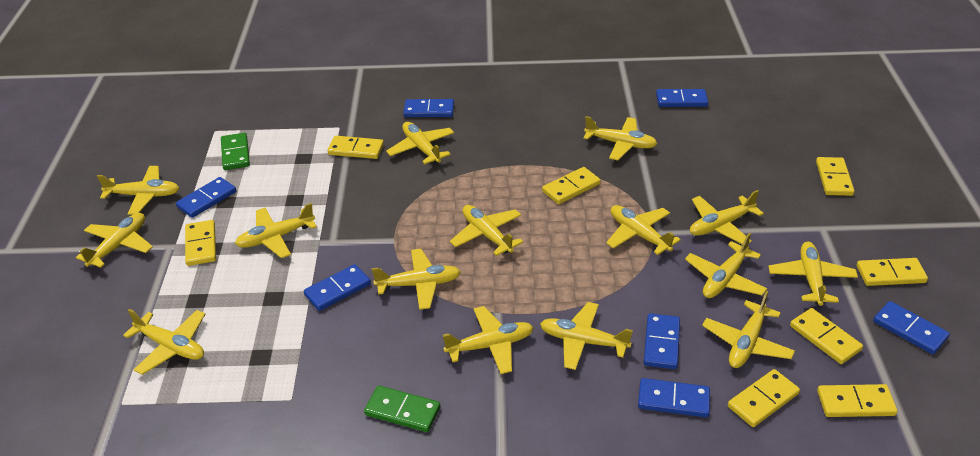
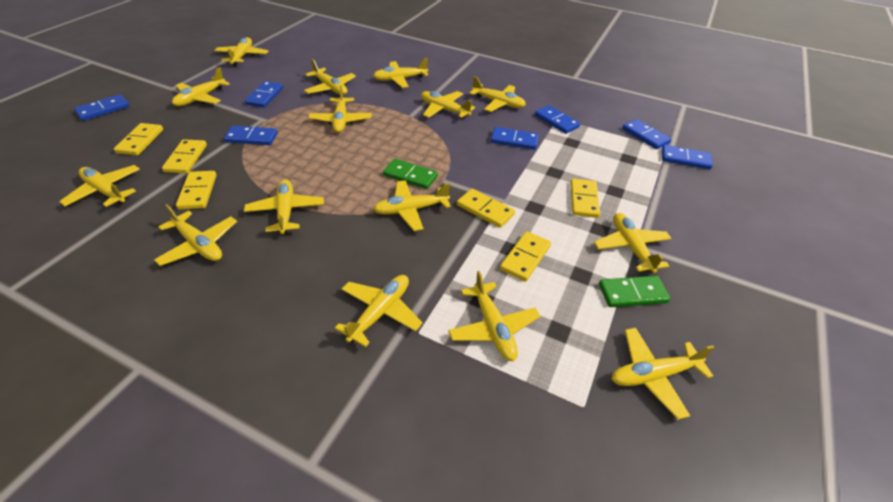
yellow domino: [185,220,216,266] [328,136,384,159] [542,167,601,204] [728,369,800,427] [790,308,863,364] [816,157,854,196] [817,384,897,417] [857,258,928,286] = 8 -> [114,123,163,155] [162,139,207,173] [176,171,217,209] [457,189,515,228] [500,231,551,282] [570,178,600,218] = 6

